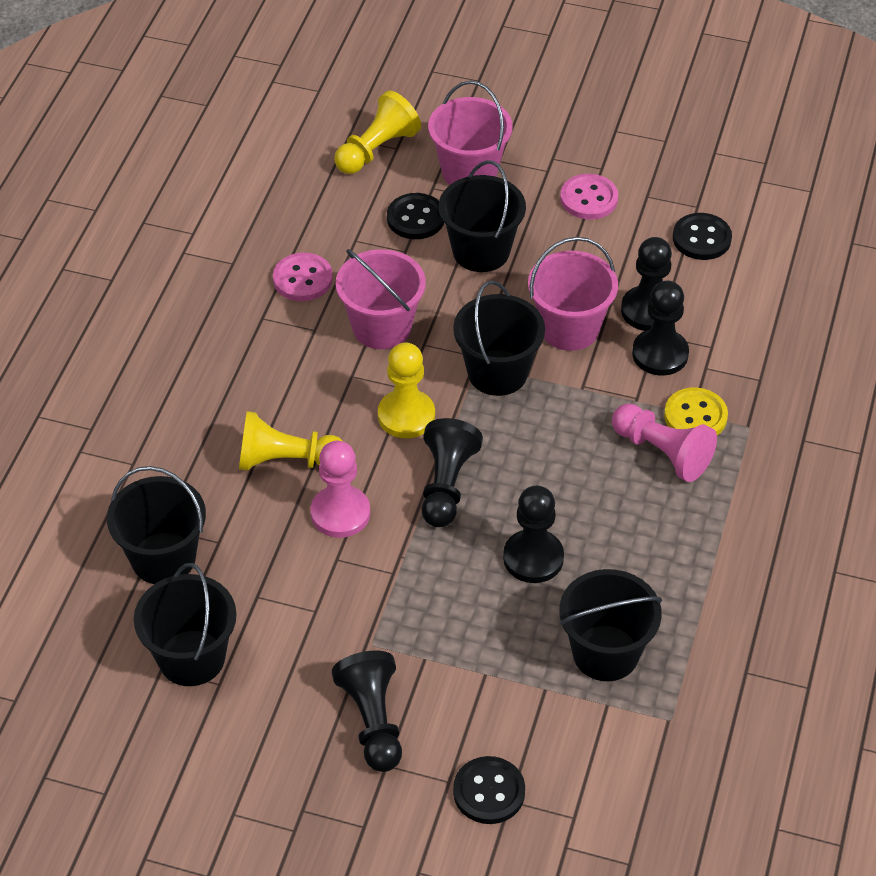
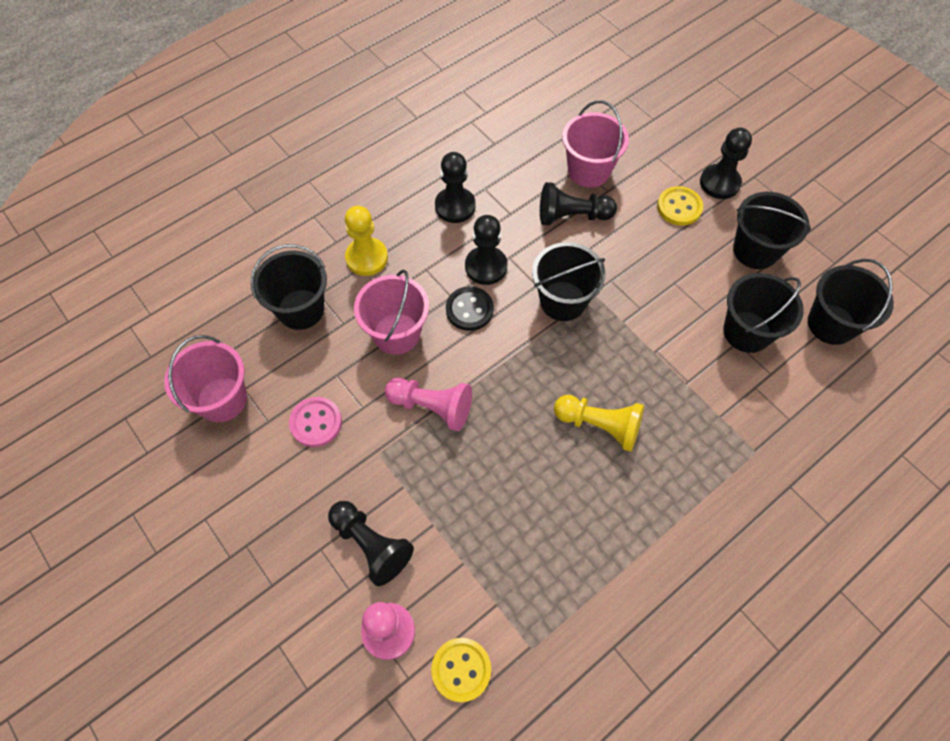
black button: [387,193,444,239] [453,756,525,824] [673,213,732,260] = 3 -> [446,286,494,331] = 1
pink button: [273,253,333,301] [560,174,618,219] = 2 -> [289,397,342,447] = 1
yellow button: [664,387,728,435] = 1 -> [431,638,491,703] [657,186,703,226] = 2
yellow pawn: [239,411,344,471] [334,90,421,174] [378,342,435,438] = 3 -> [345,206,388,276] [554,395,644,452] = 2

